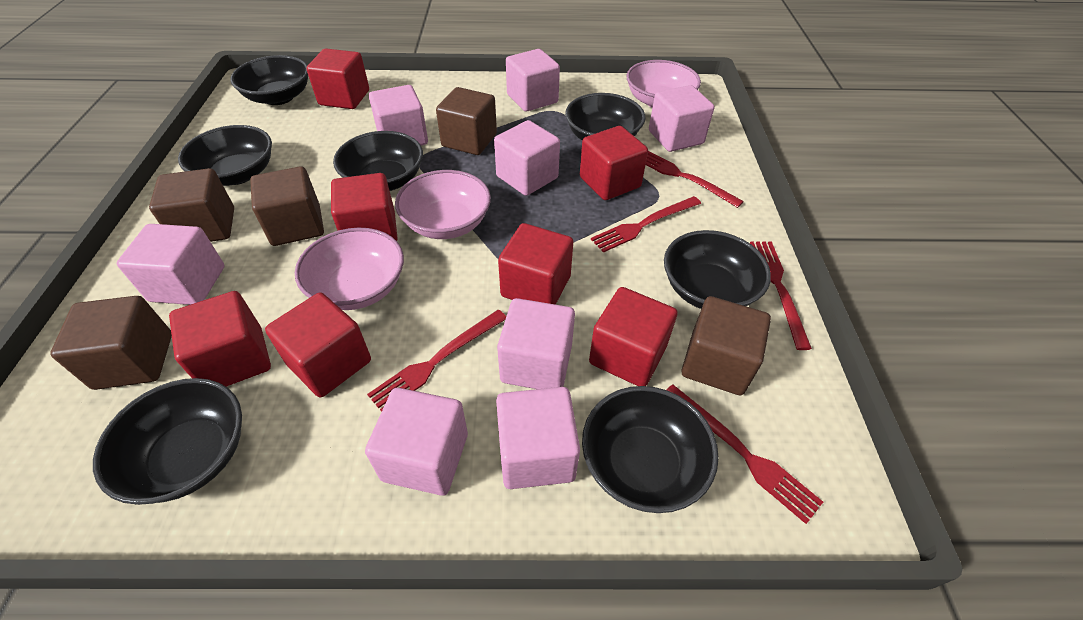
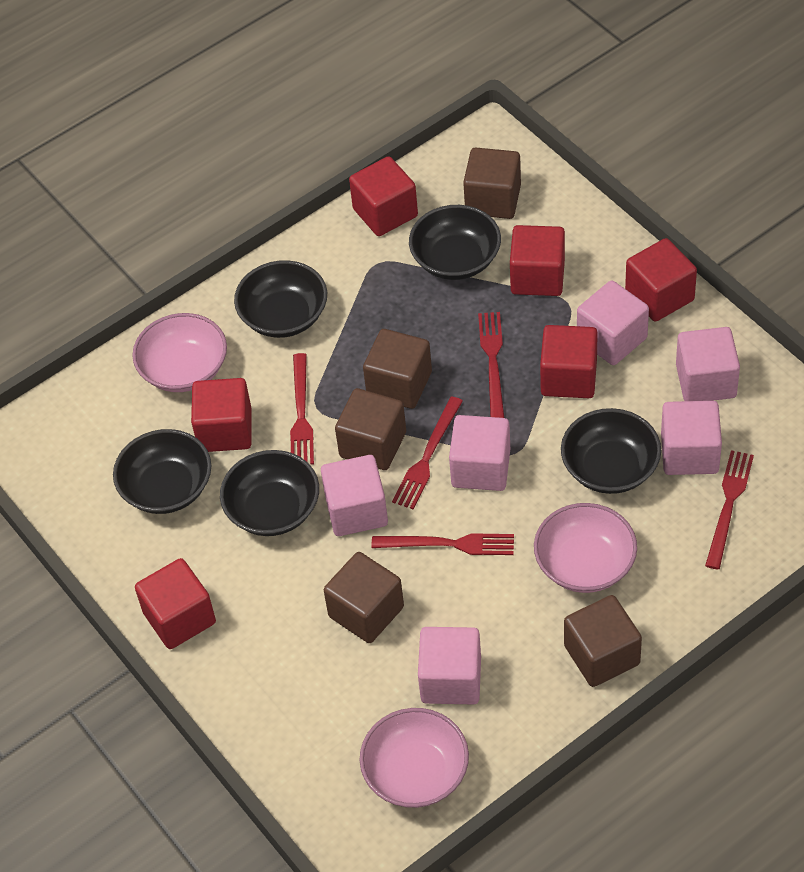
black bowl: [93,378,242,505] [178,125,272,186] [230,55,308,105] [333,131,423,191] [565,93,646,140] [582,386,719,513] [664,230,771,309] = 7 -> [113,429,211,514] [220,450,319,536] [234,260,327,338] [409,205,501,280] [561,408,661,494] = 5
pink cube: [117,224,224,305] [365,388,468,496] [369,85,428,145] [494,120,560,196] [496,387,580,489] [497,298,575,389] [506,49,560,112] [649,85,714,152] = 8 -> [321,455,388,536] [418,627,481,704] [449,415,510,491] [577,280,649,365] [661,401,722,475] [676,327,740,401] = 6
red cube: [169,291,271,387] [265,292,371,397] [306,49,369,109] [331,173,398,241] [498,223,573,305] [580,126,648,200] [589,287,678,386] = 7 -> [135,558,216,649] [191,378,252,452] [349,156,418,236] [510,225,565,296] [540,325,598,398] [625,238,697,322] = 6

